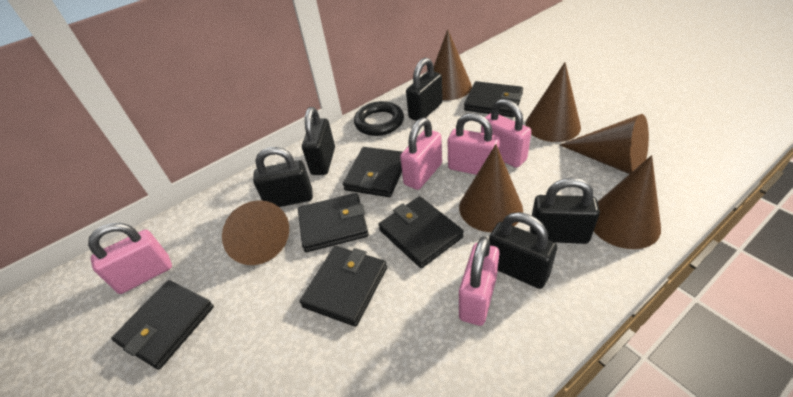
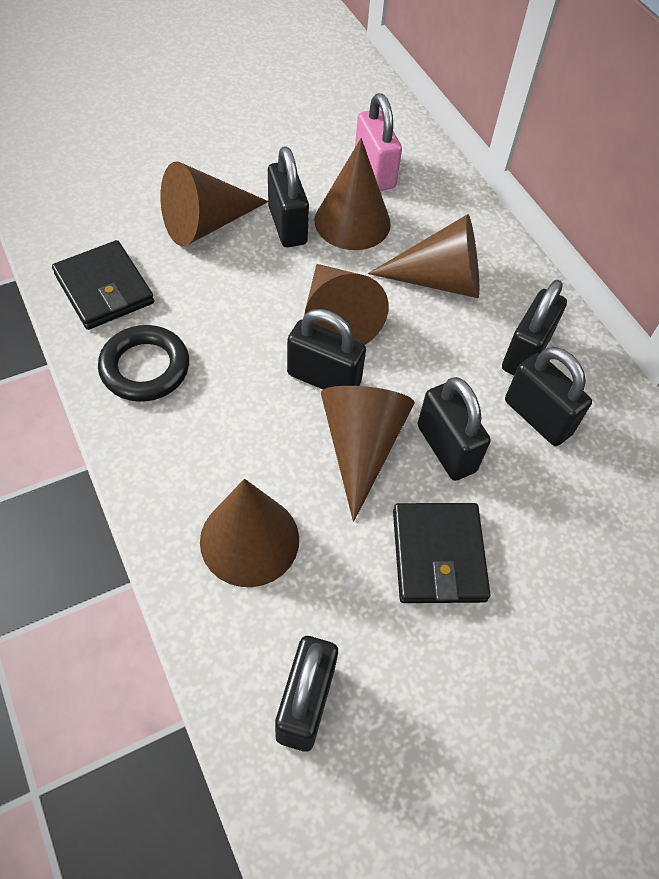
black padlock: [253,147,313,207] [302,107,335,175] [406,58,443,121] [489,212,557,289] [530,177,600,244] = 5 -> [268,146,309,247] [275,636,338,752] [287,309,366,389] [418,377,491,481] [502,280,567,375] [505,347,592,446] = 6
black wallet: [111,280,214,370] [298,193,369,252] [300,246,387,327] [343,147,402,197] [378,196,464,268] [464,81,523,117] = 6 -> [52,240,154,330] [393,503,491,603] = 2
pink padlock: [88,223,172,294] [400,118,442,190] [448,113,500,175] [459,236,499,326] [481,99,531,168] = 5 -> [355,93,402,191] = 1

